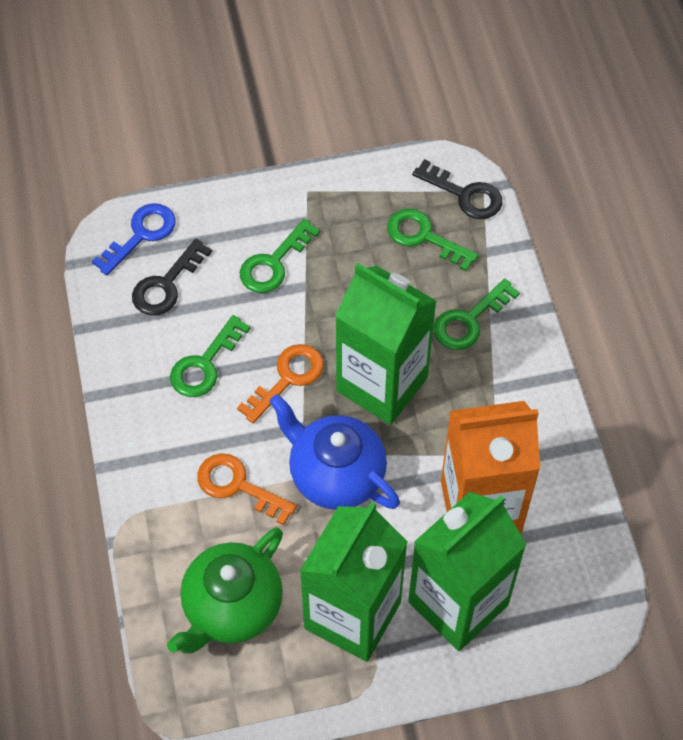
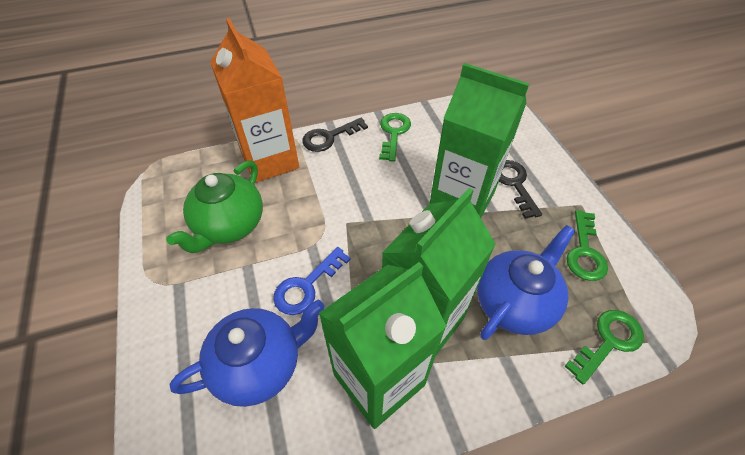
blue teapot: [269,394,400,510] = 1 -> [169,300,325,407] [477,225,575,340] = 2
green key: [170,315,250,397] [240,219,320,293] [387,209,478,271] [434,279,520,350] = 4 -> [379,113,411,162] [565,310,644,385] [567,210,608,281] = 3
orange key: [197,453,297,526] [237,344,324,424] = 2 -> none = 0

